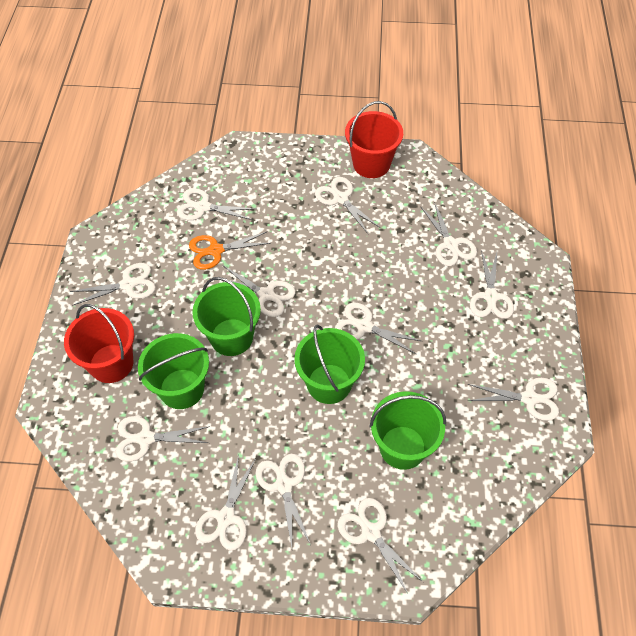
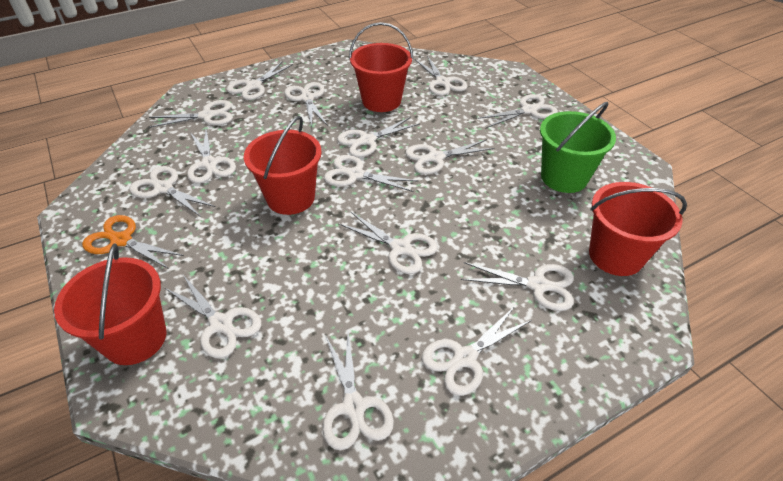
green bucket: [138,333,209,409] [192,277,261,356] [294,324,365,404] [369,391,446,470] = 4 -> [540,102,616,193] = 1
red bucket: [64,304,134,383] [345,101,403,178] = 2 -> [54,243,166,365] [244,116,322,215] [349,22,413,112] [589,182,687,276] = 4
white scissors: [70,263,156,306] [116,416,210,461] [177,188,256,220] [195,454,256,551] [221,265,296,317] [256,454,311,547] [315,177,379,234] [335,303,421,354] [337,498,423,594] [420,202,477,266] [467,378,559,421] [470,250,514,319] = 12 -> [129,166,216,217] [149,100,233,128] [165,275,261,358] [187,129,236,183] [227,62,293,100] [284,82,328,127] [322,332,394,450] [324,155,419,192] [337,117,420,157] [338,211,438,274] [405,139,495,174] [415,56,468,96] [421,306,532,396] [461,262,574,311] [478,94,558,128] = 15

